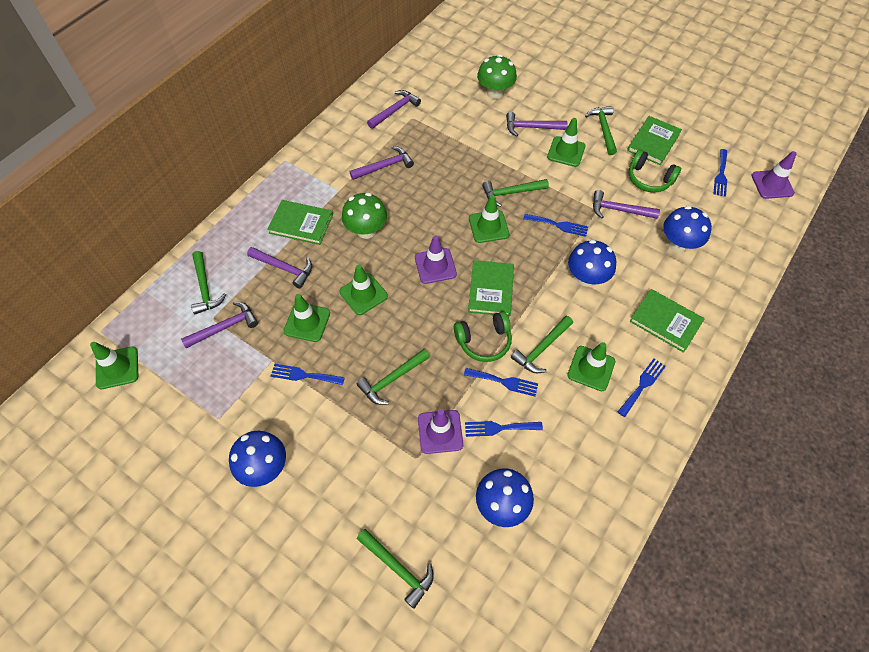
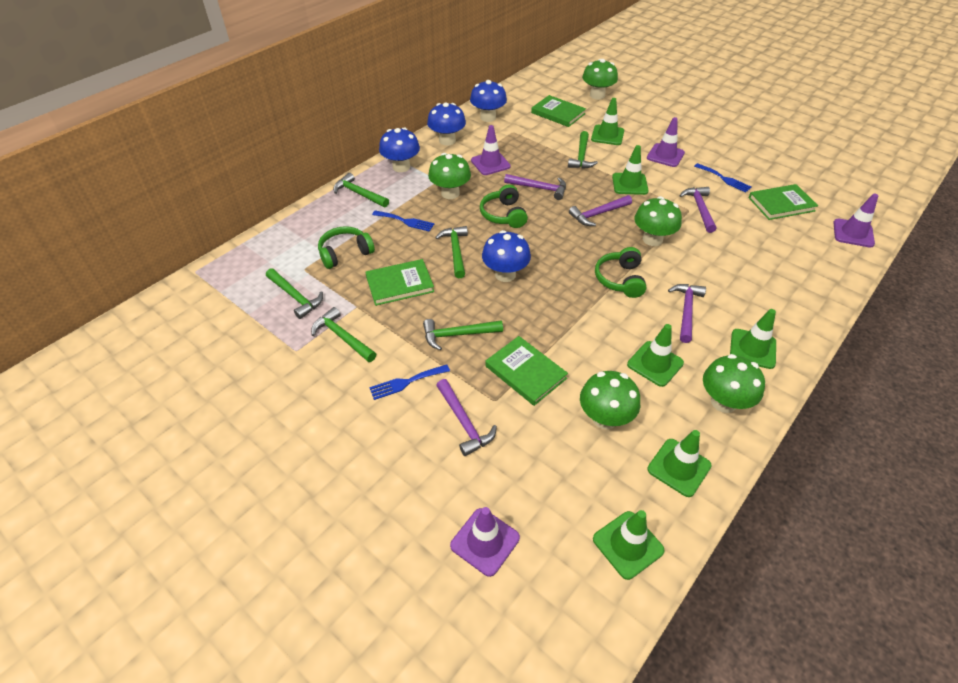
blue fork: [271,364,345,385] [464,368,538,397] [465,421,543,437] [523,214,588,237] [618,359,666,417] [713,149,727,197] = 6 -> [369,364,450,400] [372,210,434,232] [694,163,751,193] = 3
green headphones: [454,311,512,362] [629,149,681,193] = 2 -> [318,226,375,269] [480,185,528,228] [595,247,646,298] = 3
green mushroom: [342,193,387,239] [477,54,517,99] = 2 -> [428,153,471,199] [580,371,640,429] [582,59,618,99] [634,196,682,246] [703,354,765,413] = 5
purple hammer: [181,302,258,348] [247,247,312,288] [350,146,414,180] [367,90,421,129] [506,112,567,136] [593,190,660,219] = 6 -> [436,379,497,456] [504,174,566,200] [569,195,632,226] [668,284,706,343] [679,187,717,233] = 5
purple traffic cone: [415,235,457,284] [418,409,463,454] [751,151,797,199] = 3 -> [450,507,520,577] [471,125,511,175] [647,117,685,167] [833,194,878,248] = 4

